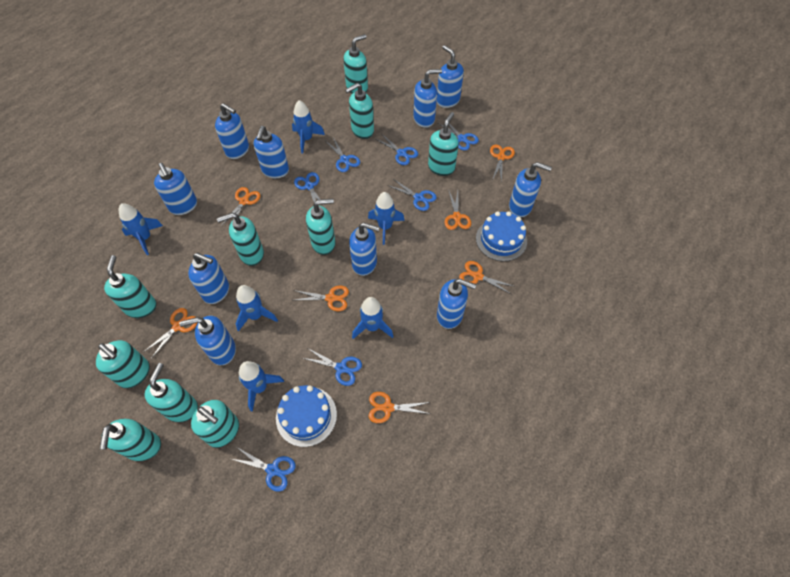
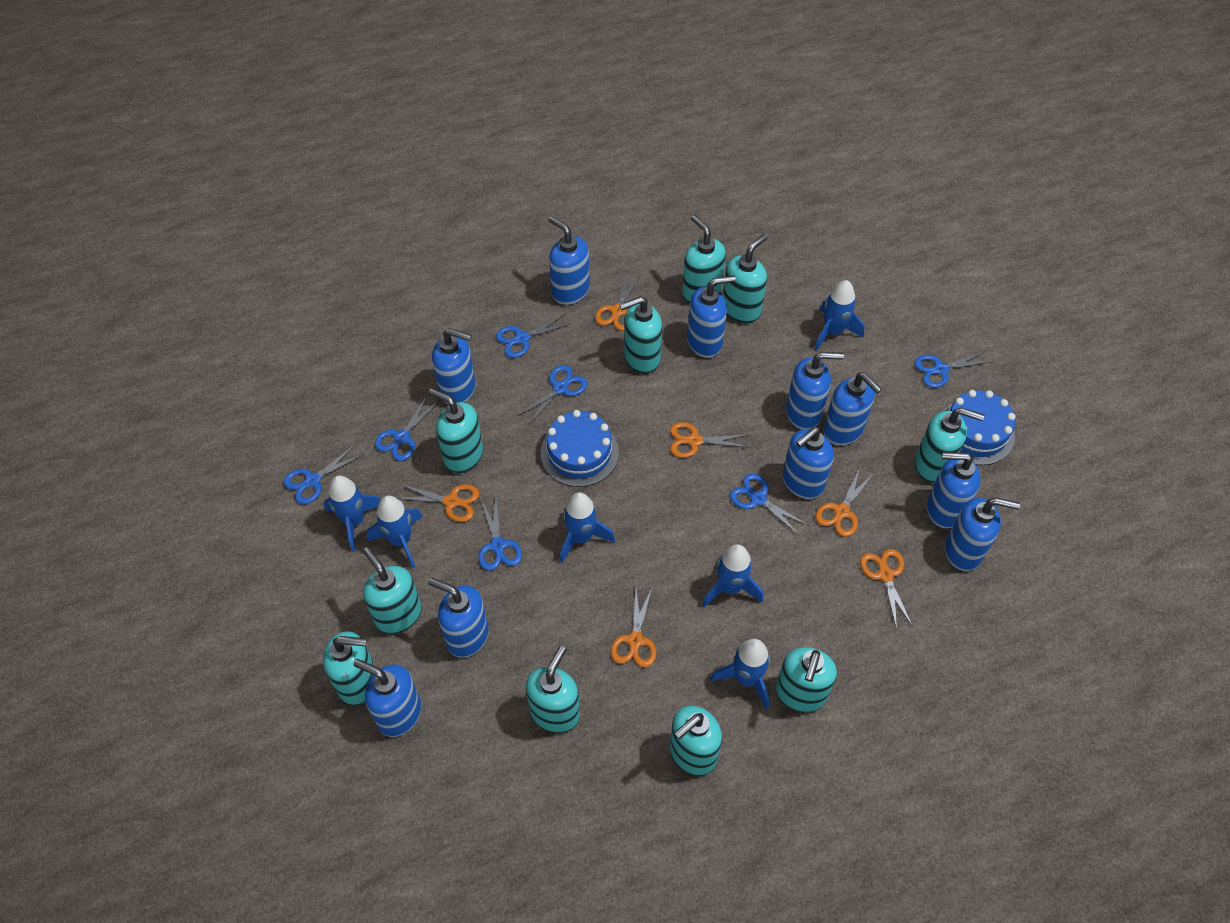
orange scissors: [144,308,197,359] [221,187,261,226] [294,286,349,311] [369,392,430,423] [444,189,471,230] [459,261,513,294] [490,145,515,183] = 7 -> [397,484,479,522] [595,272,641,331] [610,588,657,667] [670,422,750,458] [815,467,874,537] [860,549,913,629] = 6

